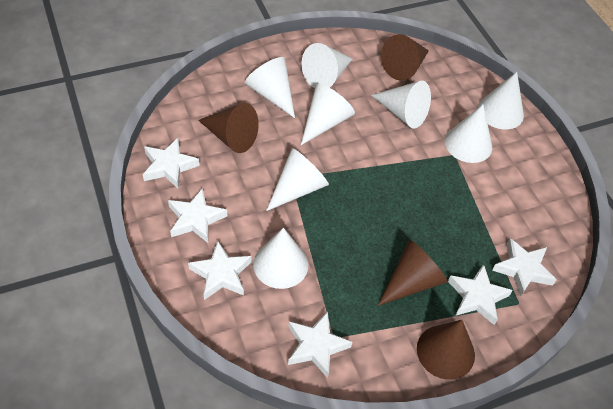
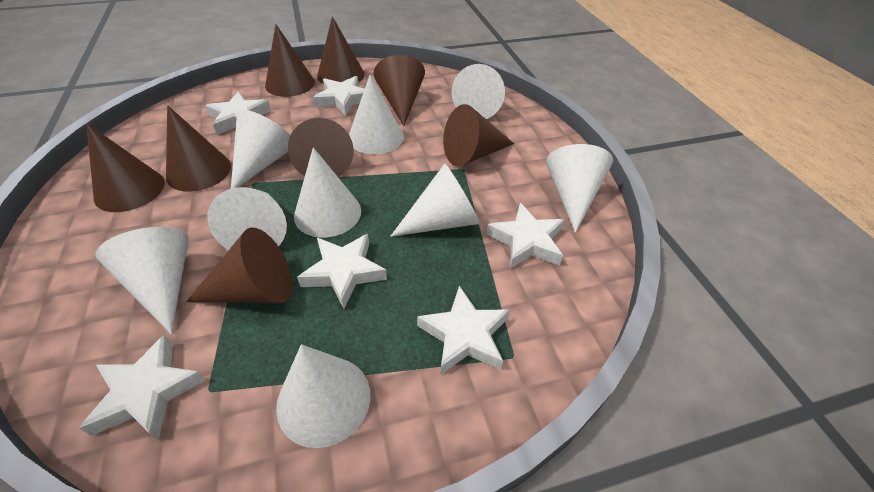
brown cone: [198,103,259,153] [377,240,448,306] [381,34,429,81] [417,320,475,380] = 4 -> [86,123,165,212] [166,106,231,192] [186,228,293,303] [265,25,315,97] [288,118,354,177] [317,16,365,84] [374,55,425,126] [443,104,514,166] = 8
white cone: [245,57,295,118] [253,228,308,289] [266,148,329,211] [301,43,352,88] [301,84,355,145] [371,81,431,129] [445,105,492,163] [478,72,524,129] = 8 -> [95,227,189,335] [207,187,287,250] [231,110,291,189] [276,344,370,448] [294,147,361,238] [349,75,404,154] [391,164,480,237] [452,64,505,119] [546,144,613,233] = 9

